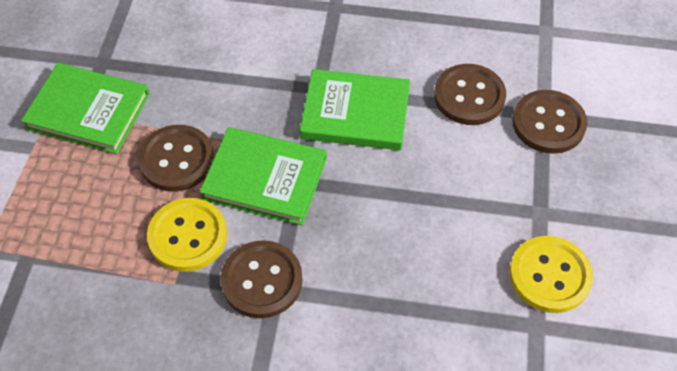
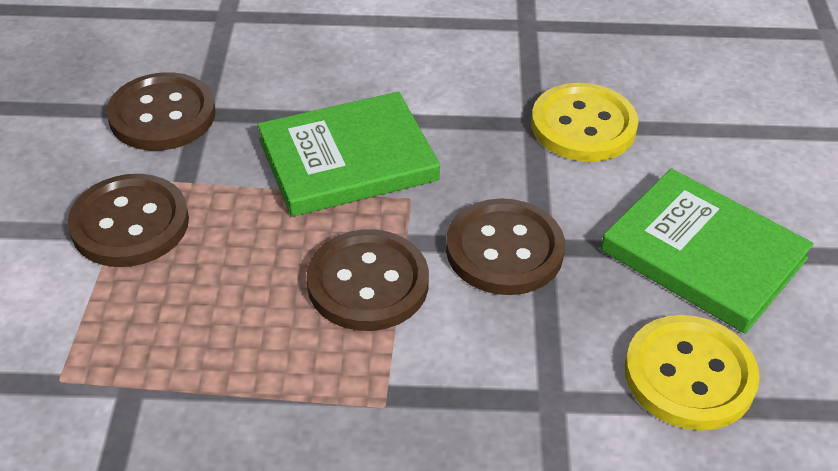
green book: [21,63,150,154] [200,127,327,225] [300,69,410,150] = 3 -> [258,92,440,217] [601,168,814,334] = 2

